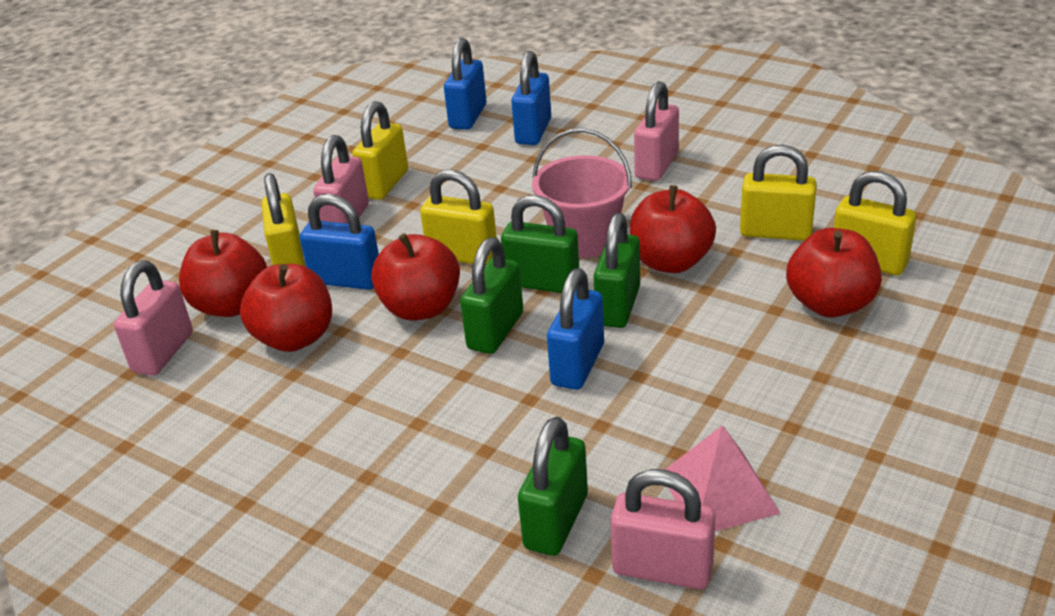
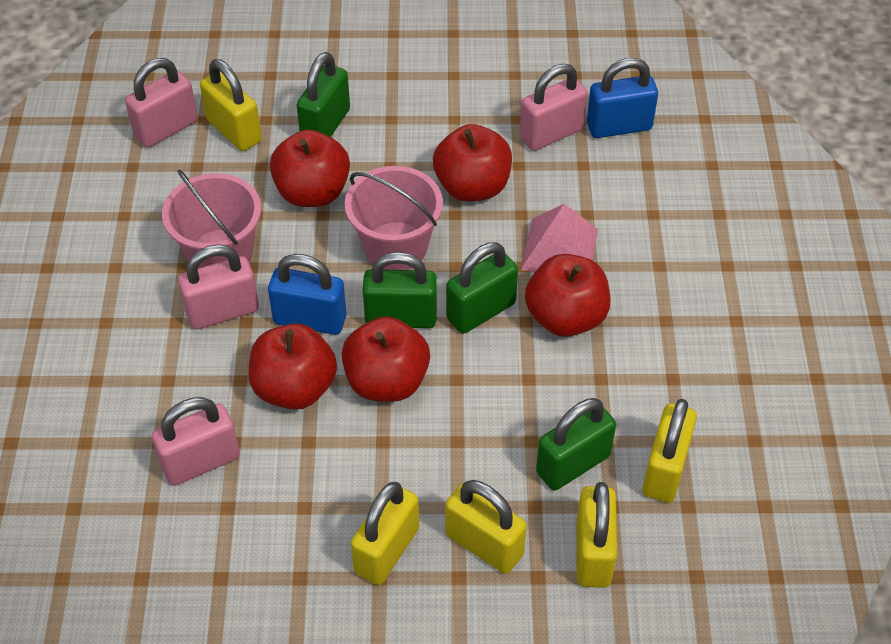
blue padlock: [300,194,379,290] [444,38,486,130] [511,51,551,145] [547,268,604,390] = 4 -> [268,254,346,335] [587,58,658,138] = 2
pink bucket: [532,128,632,258] = 1 -> [162,170,261,268] [345,166,443,270] = 2

